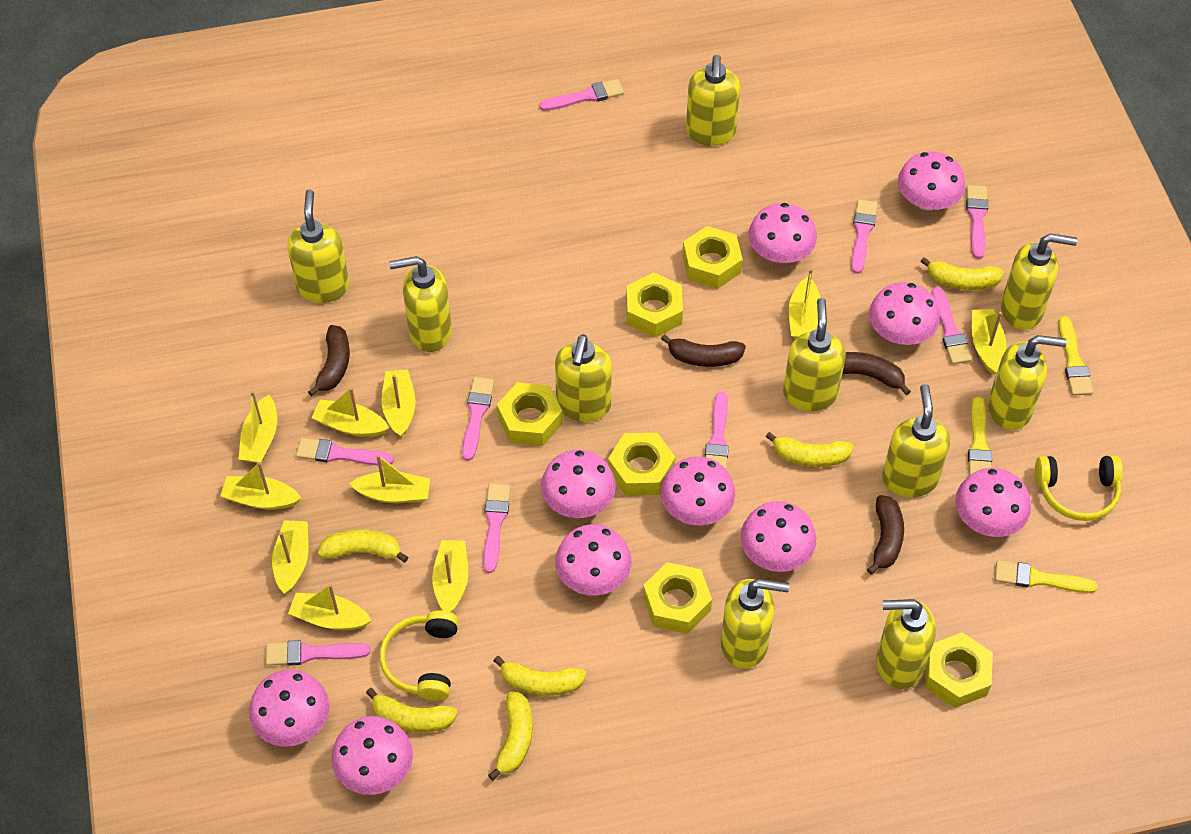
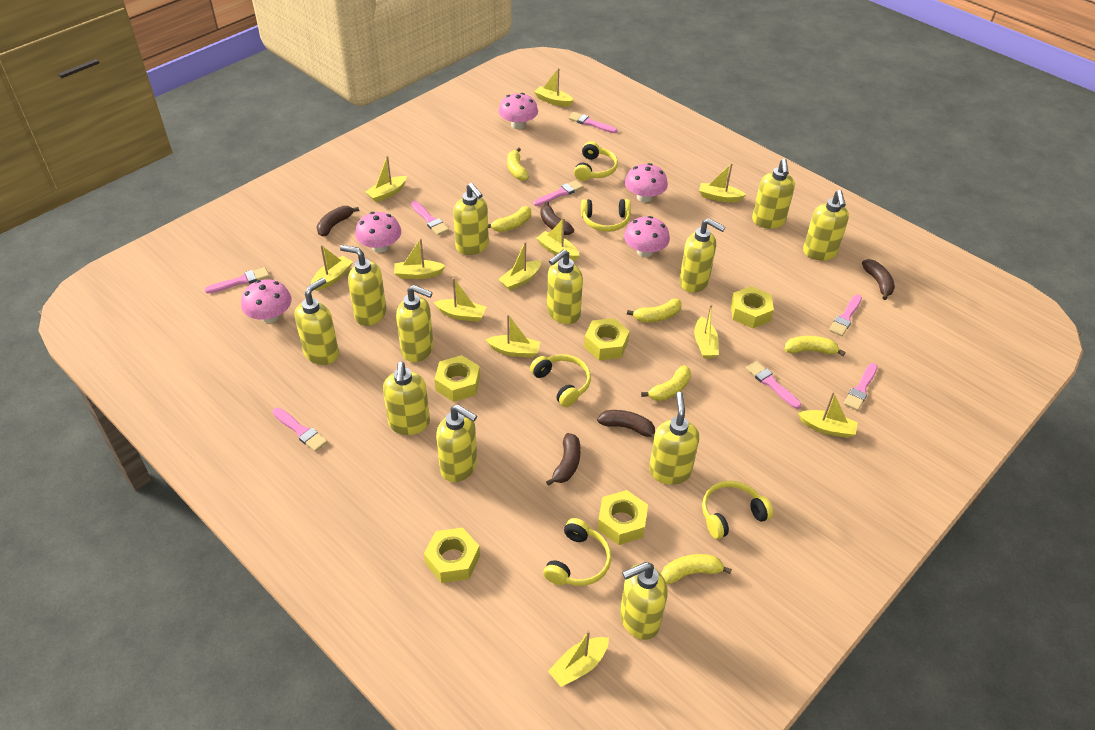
brown banana: [308,325,350,396] [661,334,746,367] [842,352,911,395] [867,495,904,574] = 4 -> [317,206,359,237] [540,201,574,235] [546,433,581,486] [597,410,655,439] [862,259,895,300] = 5
pink brush: [266,640,370,666] [296,438,394,465] [462,377,494,461] [483,483,511,573] [539,79,624,111] [705,392,729,469] [851,199,877,274] [931,287,972,364] [966,185,988,259] = 9 -> [205,267,269,294] [273,408,328,452] [411,201,449,235] [534,180,584,206] [568,112,617,133] [746,361,801,409] [829,295,862,336] [844,363,878,411] = 8
pink mushroom: [249,670,329,747] [331,716,413,795] [541,450,616,518] [555,524,632,596] [661,457,735,526] [740,501,817,572] [748,203,817,263] [869,282,940,345] [898,151,965,211] [955,468,1031,537] = 10 -> [241,279,292,323] [355,212,401,253] [498,93,538,129] [624,216,670,257] [625,163,668,202] = 5
yellow boat: [220,462,301,509] [239,391,277,463] [272,520,309,594] [288,584,372,630] [312,387,389,437] [349,455,430,503] [382,369,416,437] [432,540,468,612] [789,269,821,339] [972,309,1007,375] = 10 -> [311,245,353,291] [365,156,407,202] [394,238,445,279] [434,278,486,322] [485,314,540,358] [498,242,542,290] [534,68,574,107] [536,218,580,261] [548,630,609,687] [694,304,719,359] [699,163,746,202] [798,392,858,438] = 12
yellow brush: [968,397,992,476] [995,560,1098,593] [1058,316,1093,396] = 3 -> none = 0
yellow headphones: [380,610,458,701] [1035,456,1123,521] = 2 -> [530,354,591,407] [543,518,611,586] [574,141,618,181] [581,199,631,232] [702,481,773,539] = 5
yellow nut: [497,382,563,446] [608,433,675,496] [626,273,683,337] [643,562,712,634] [682,226,743,289] [925,632,993,708] = 6 -> [424,528,480,583] [434,355,480,402] [584,318,629,360] [597,490,648,545] [731,286,774,328] = 5
yellow soap dispenser: [287,189,349,303] [389,256,452,352] [555,334,612,422] [686,55,740,146] [721,579,789,669] [783,298,846,411] [876,599,936,689] [882,384,950,497] [988,335,1067,430] [1001,233,1077,330] = 10 -> [295,278,339,365] [340,245,386,326] [383,362,430,435] [396,285,434,362] [436,404,477,482] [453,183,489,255] [547,249,583,324] [620,562,668,640] [649,392,699,485] [679,218,726,293] [752,159,795,229] [803,190,849,261] = 12

